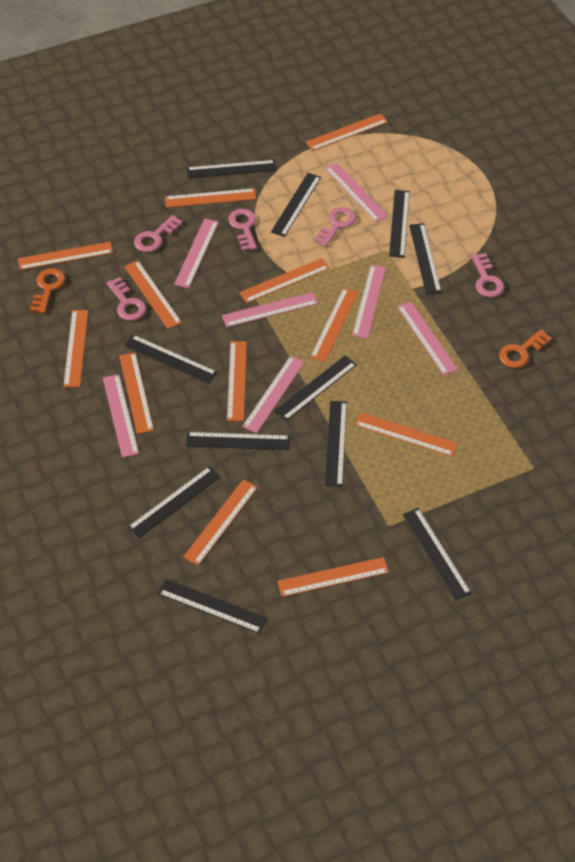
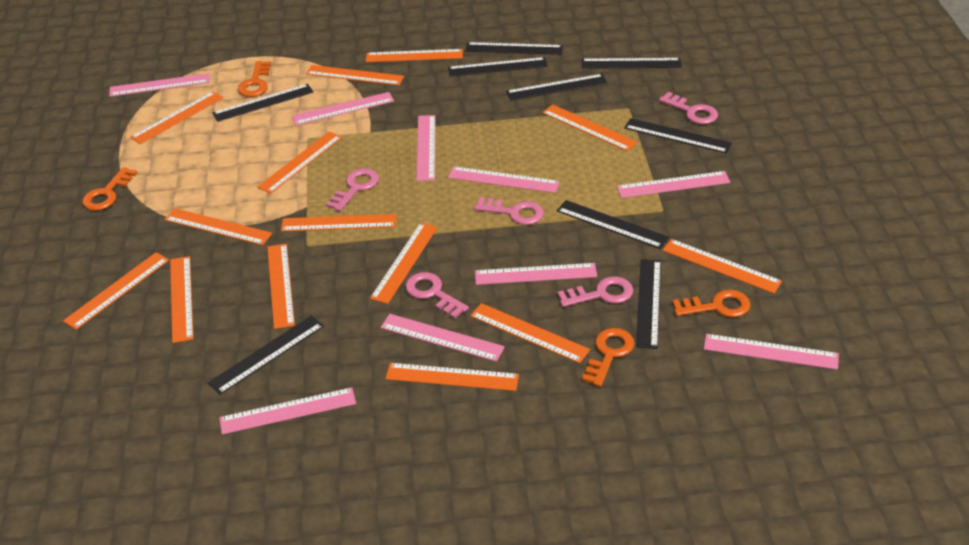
black ruler: [125,335,217,383] [128,466,220,538] [158,579,267,634] [186,432,290,450] [187,160,277,178] [271,173,321,237] [274,355,357,421] [325,401,347,487] [389,190,410,258] [403,508,472,600] [409,223,441,294] = 11 -> [208,316,324,395] [212,84,313,122] [448,57,548,77] [465,42,563,55] [506,74,607,101] [557,200,669,249] [582,58,682,69] [624,118,732,154] [636,259,661,349] = 9
orange key: [30,268,65,313] [499,329,552,368] = 2 -> [82,167,137,211] [238,61,271,97] [582,328,634,387] [672,289,751,317] = 4
orange ruler: [18,242,113,270] [63,310,88,387] [119,352,154,434] [124,261,182,329] [165,188,256,208] [183,479,258,565] [227,341,247,421] [239,258,330,303] [277,557,389,597] [306,113,388,151] [310,288,358,362] [355,412,458,457] = 12 -> [63,252,169,330] [130,91,223,144] [164,208,272,245] [170,256,194,343] [257,132,342,194] [267,244,295,329] [281,214,397,231] [306,65,404,85] [366,49,463,62] [370,223,438,304] [386,363,519,391] [470,303,590,363] [542,105,638,151] [662,239,782,294] = 14
pink ruler: [103,374,139,458] [174,218,219,288] [222,292,318,327] [242,356,305,433] [325,162,388,222] [352,265,386,339] [397,301,458,375] = 7 -> [109,73,210,97] [219,387,356,435] [292,92,394,125] [380,314,505,362] [416,115,435,181] [448,166,560,193] [475,263,597,285] [617,171,731,198] [704,334,839,370] = 9

